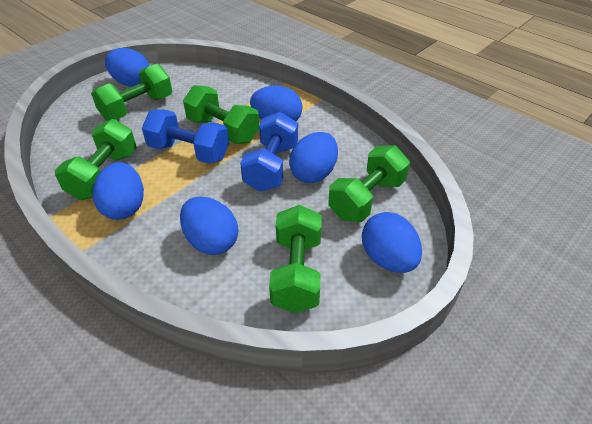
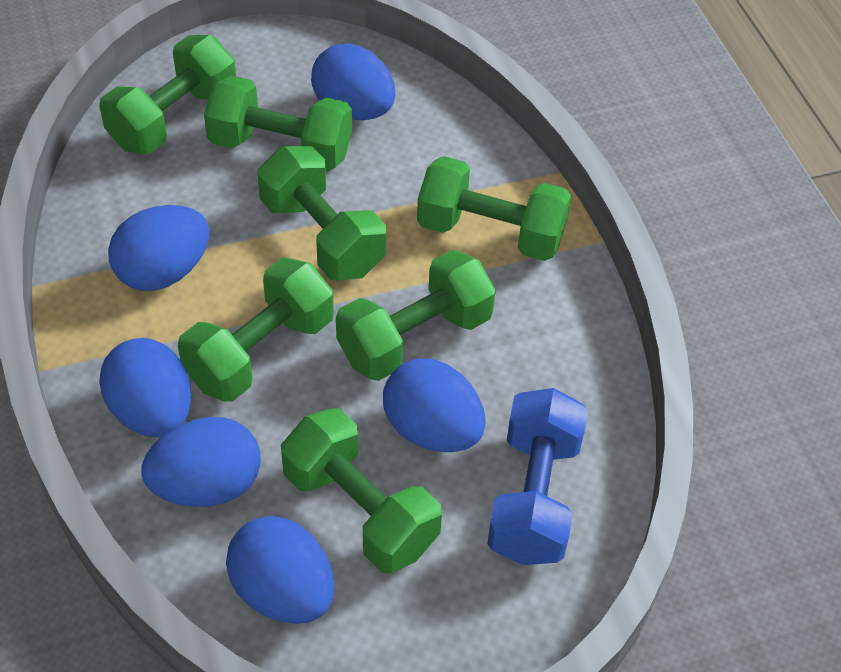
blue dumbbell: [142,109,229,164] [240,112,298,192] = 2 -> [487,388,588,565] = 1
green dumbbell: [55,119,137,200] [91,64,172,121] [183,85,259,144] [269,205,322,313] [328,145,410,222] = 5 -> [99,35,236,154] [178,258,334,402] [204,75,352,171] [257,146,386,280] [281,408,442,573] [336,250,496,381] [417,156,571,261] = 7

